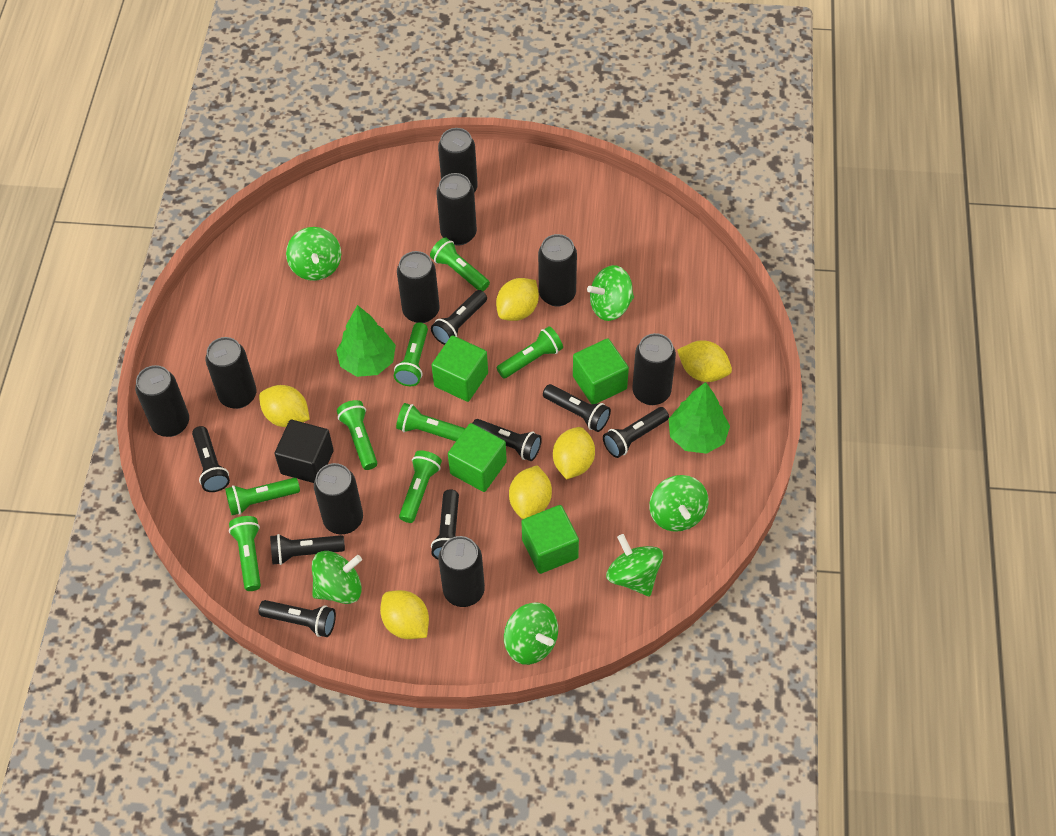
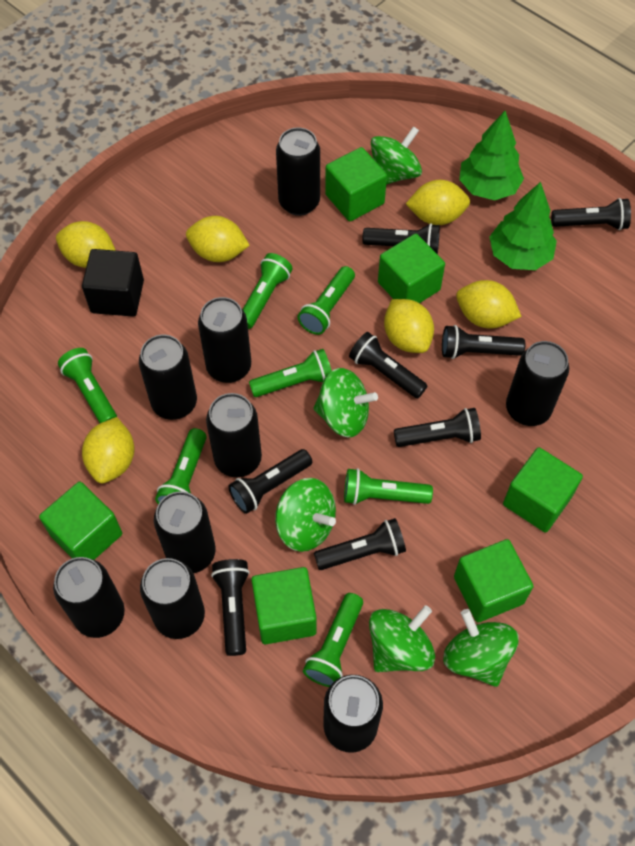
green cube: [431,336,488,402] [448,423,507,492] [521,505,579,574] [573,338,629,404] = 4 -> [39,482,122,560] [252,567,316,644] [325,147,387,221] [378,234,445,303] [454,539,534,622] [503,447,583,533] = 6
green flashlight: [225,478,300,515] [229,516,261,591] [337,400,377,470] [394,322,428,386] [396,403,466,441] [399,450,442,523] [430,237,490,291] [497,326,563,379] = 8 -> [58,348,117,423] [155,428,207,504] [242,253,293,329] [249,349,332,397] [298,266,355,335] [303,593,363,687] [344,468,433,505] = 7
green spinning top: [286,227,341,281] [312,551,362,604] [504,602,558,665] [587,265,634,321] [606,534,663,596] [649,475,708,532] = 6 -> [275,478,336,552] [313,368,378,437] [369,605,435,672] [371,126,422,185] [443,609,518,687] = 5

